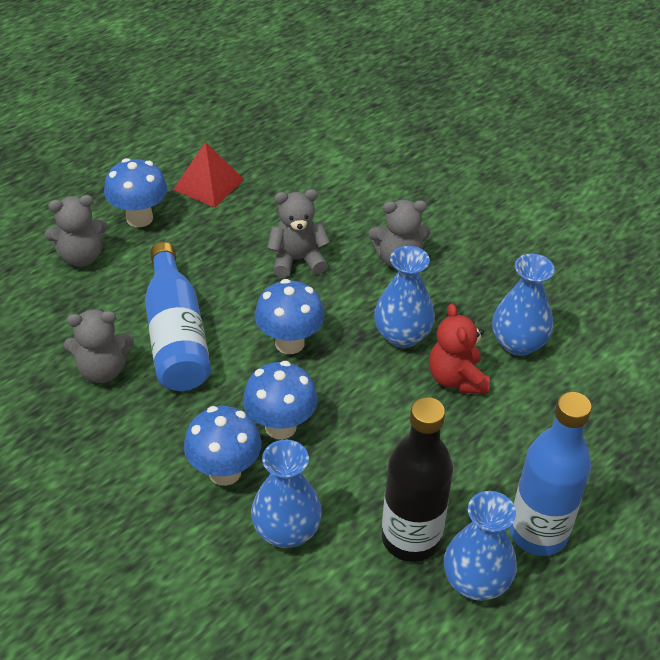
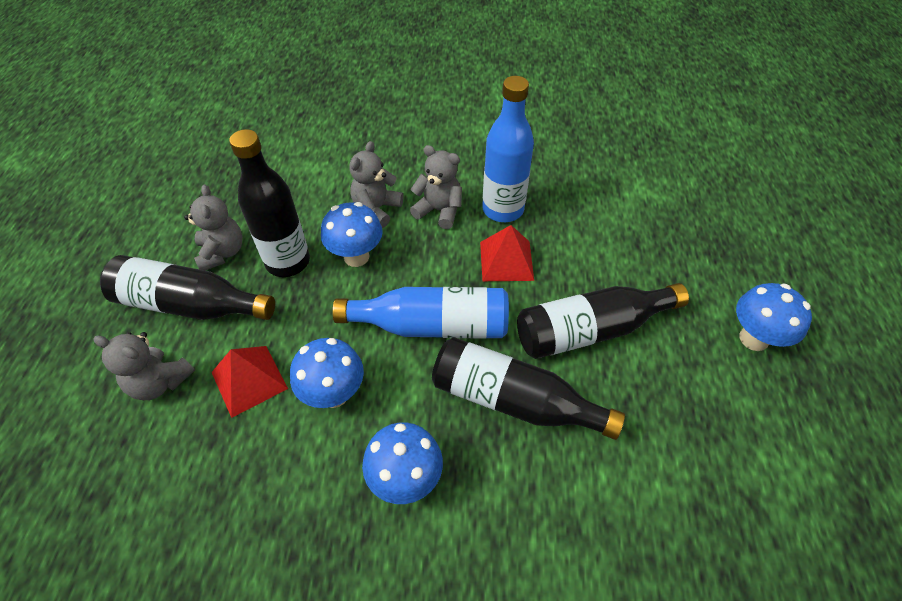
black bottle: [382,397,453,562] = 1 -> [100,255,275,320] [229,129,310,277] [432,337,625,440] [517,283,689,359] = 4
blue vase: [251,440,322,548] [374,246,435,348] [444,491,517,601] [492,254,555,356] = 4 -> none = 0
red pyramid: [173,142,244,208] = 1 -> [212,346,288,418] [480,225,534,281] = 2
red teddy bear: [429,303,490,394] = 1 -> none = 0

